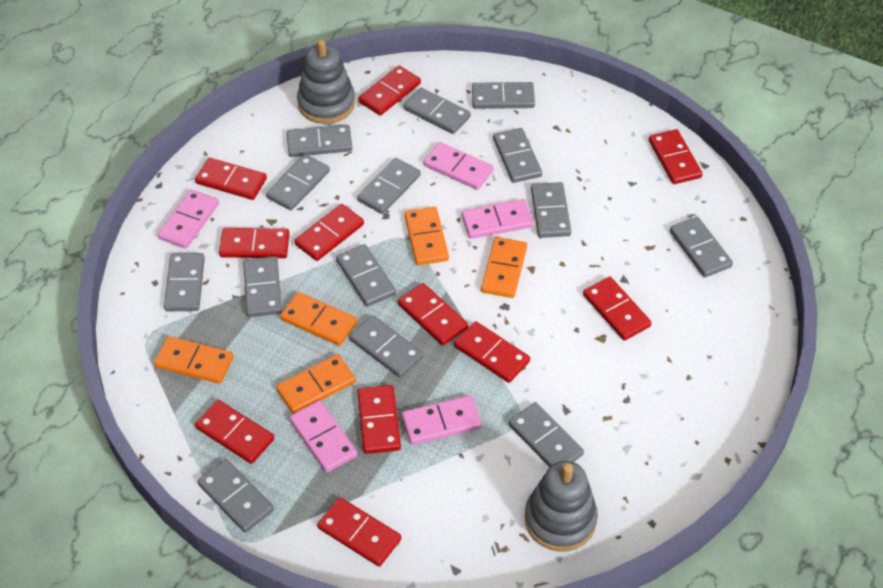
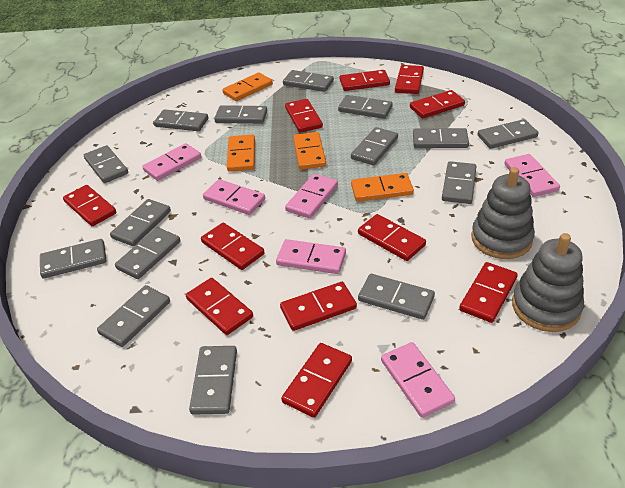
grey domino: [164,253,205,312] [198,459,274,533] [243,256,282,317] [266,154,330,211] [287,125,352,157] [336,244,396,307] [349,315,424,378] [357,158,421,214] [403,87,471,134] [472,82,535,109] [493,128,542,183] [509,402,584,467] [531,182,571,238] [670,217,733,277] = 14 -> [40,239,106,279] [84,145,128,183] [97,285,170,347] [110,199,171,246] [115,227,180,279] [154,109,208,131] [189,346,237,415] [214,105,267,124] [283,70,334,92] [338,95,392,119] [351,127,398,165] [358,274,435,320] [413,128,469,148] [442,161,476,204] [477,119,538,149] = 15
orange domino: [154,336,234,384] [276,354,356,414] [280,292,357,346] [404,207,449,265] [481,237,527,298] = 5 -> [222,72,273,101] [227,134,255,172] [293,132,326,170] [351,173,414,202] = 4
pink domino: [158,189,219,249] [289,400,358,473] [402,395,482,445] [424,142,494,190] [462,199,533,239] = 5 -> [142,143,201,181] [203,179,265,215] [276,239,346,274] [285,174,338,219] [381,342,455,418] [504,154,560,197] = 6

